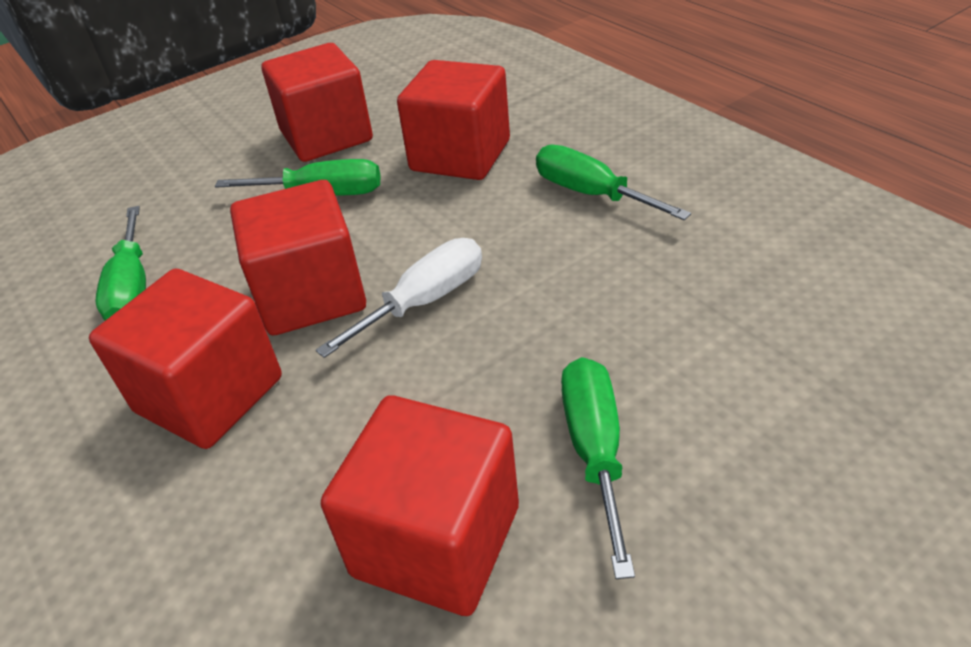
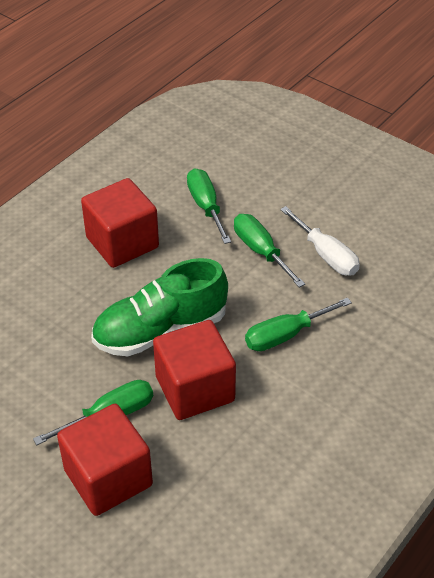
green shoe: none = 0 -> [91,258,228,356] = 1
red cube: [89,269,282,449] [230,180,366,335] [262,43,373,162] [321,395,519,616] [397,60,510,180] = 5 -> [57,404,153,516] [81,178,159,268] [153,320,236,420] = 3

